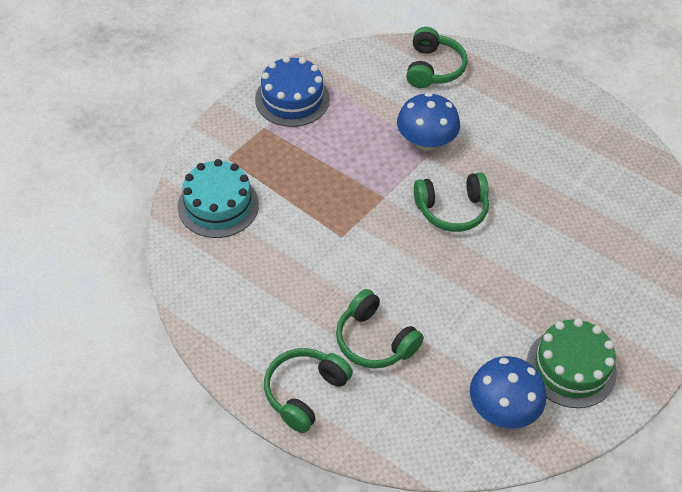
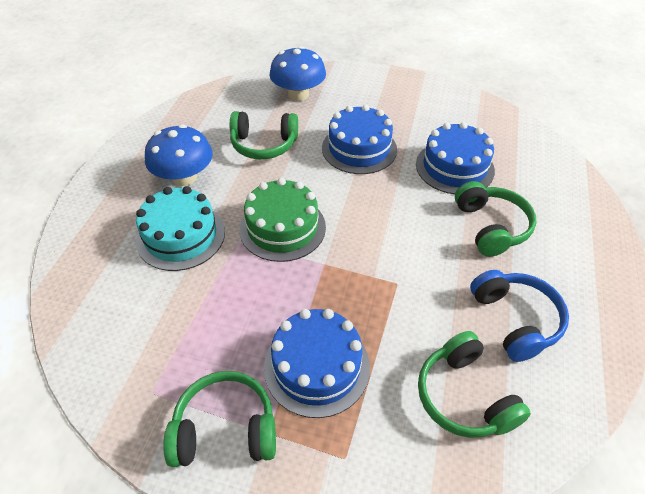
blue cake: [255,56,330,127] = 1 -> [264,309,370,418] [322,104,397,174] [416,122,495,194] = 3
blue headphones: none = 0 -> [470,270,569,362] = 1

